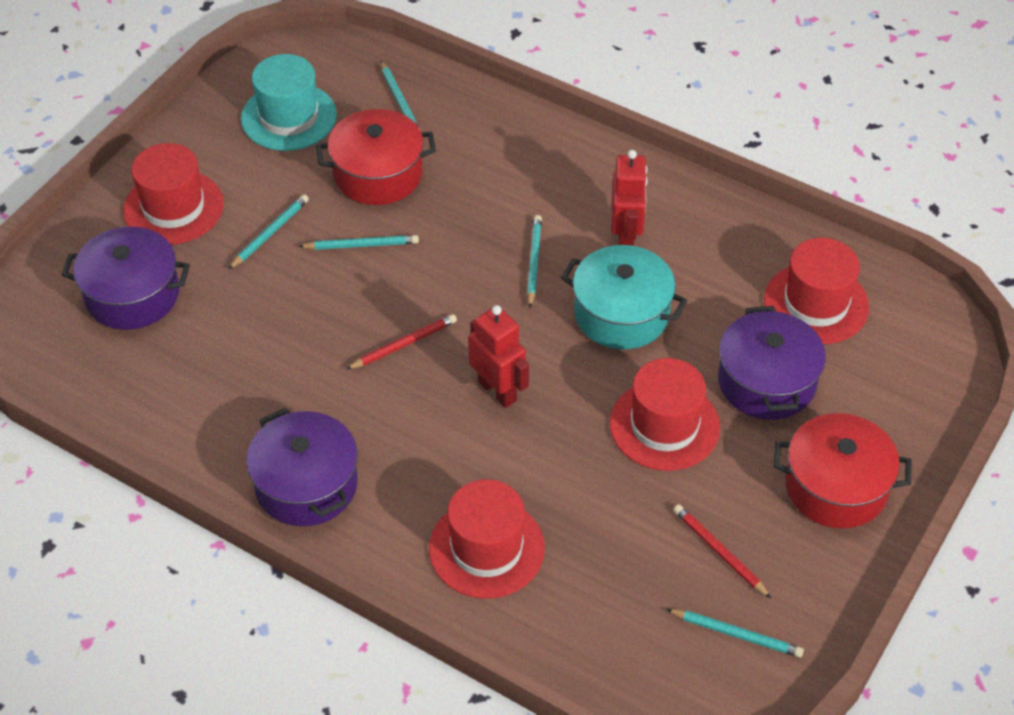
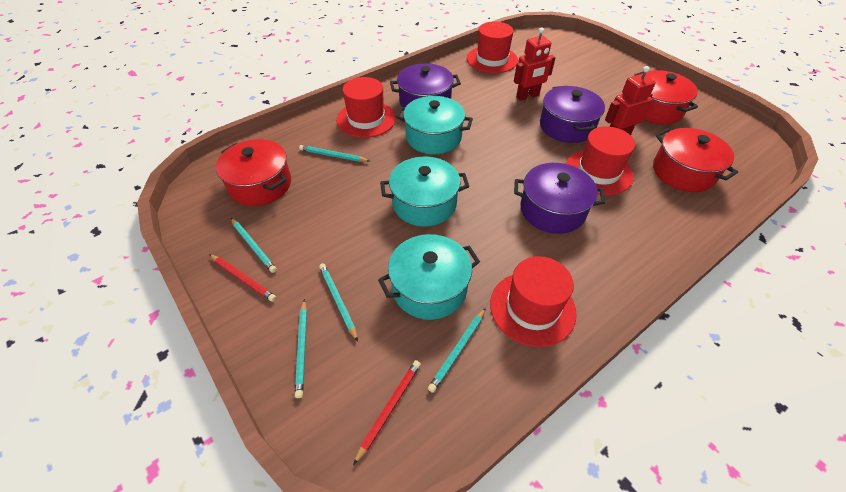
red pot: [316,109,436,205] [774,413,912,528] = 2 -> [216,139,291,206] [634,70,698,125] [653,128,738,192] = 3
turquoise hat: [241,54,337,151] = 1 -> none = 0
turquoise pot: [561,245,687,349] = 1 -> [378,234,480,320] [380,157,469,227] [396,96,473,154] = 3

